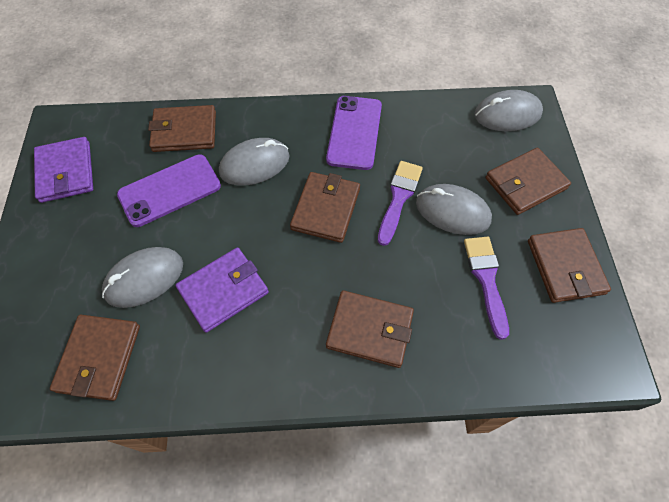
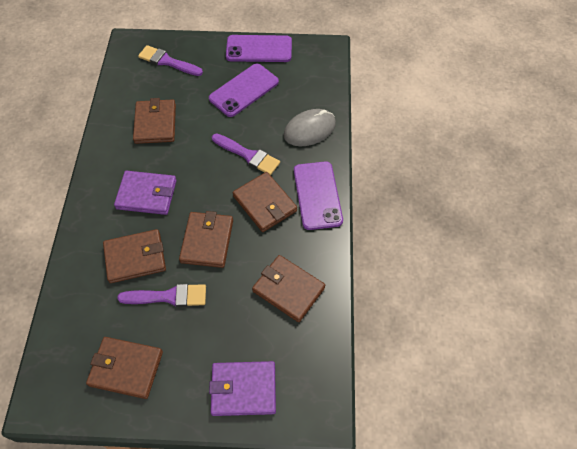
grey mouse: [102,247,183,308] [219,138,290,186] [416,184,492,235] [474,90,543,131] = 4 -> [284,109,336,146] = 1
purple brush: [378,161,423,246] [464,237,509,340] = 2 -> [117,284,206,307] [138,45,203,76] [212,133,280,175] = 3
purple phone: [117,154,221,227] [326,96,382,170] = 2 -> [209,64,279,117] [226,35,292,62] [294,161,343,230] = 3

